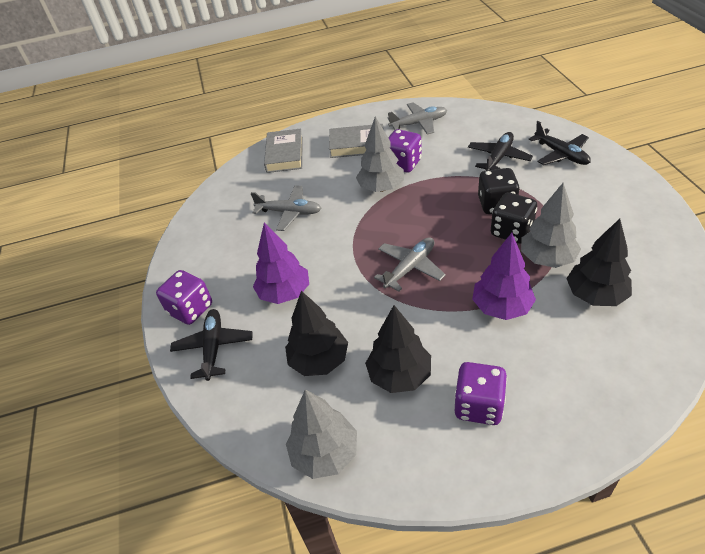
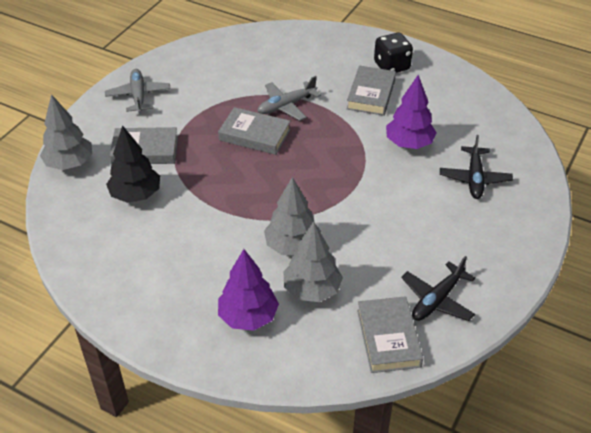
black dice: [478,168,520,214] [491,192,537,244] = 2 -> [374,33,413,73] = 1
black plane: [170,309,253,381] [468,132,533,171] [529,121,591,165] = 3 -> [401,256,475,321] [440,135,513,199] = 2
black tree: [285,291,348,376] [365,305,431,393] [566,219,632,306] = 3 -> [106,125,160,203] = 1
grey book: [264,129,303,173] [329,124,383,158] = 2 -> [110,127,178,164] [218,107,290,155] [346,65,396,116] [357,296,423,373] = 4
grey plane: [250,185,321,231] [374,237,446,292] [387,103,447,135] = 3 -> [105,69,171,113] [258,76,321,121] = 2
purple dice: [156,270,212,325] [388,129,422,172] [454,362,507,425] = 3 -> none = 0

